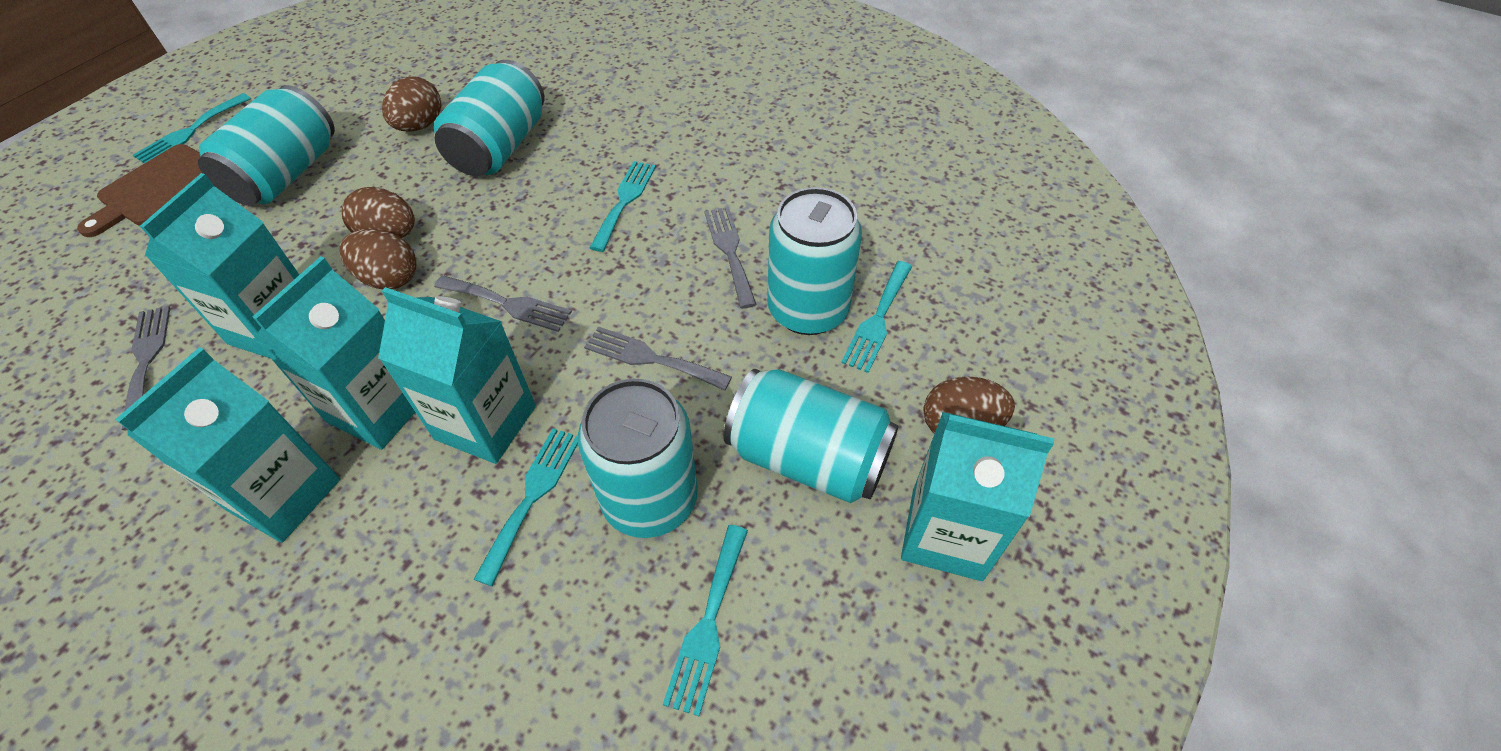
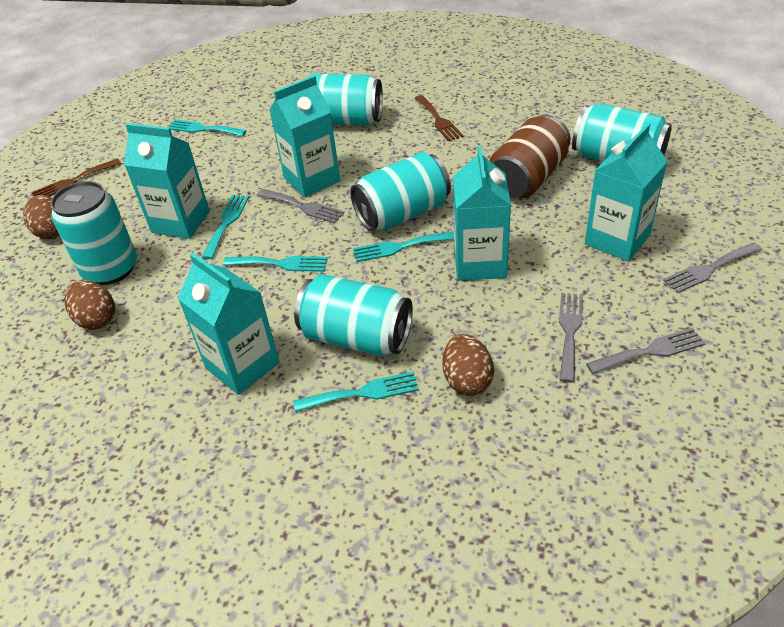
brown can: none = 0 -> [489,114,570,198] = 1
brown cutting board: [77,144,202,237] = 1 -> none = 0
brown egg: [339,229,417,289] [342,187,415,238] [382,76,441,132] [924,376,1015,434] = 4 -> [23,195,59,239] [65,280,115,330] [443,334,494,396] = 3
brown fork: none = 0 -> [31,159,121,197] [415,95,464,141] = 2

